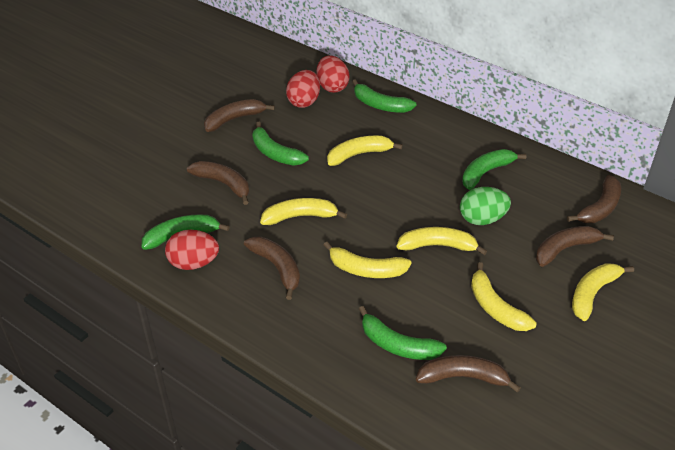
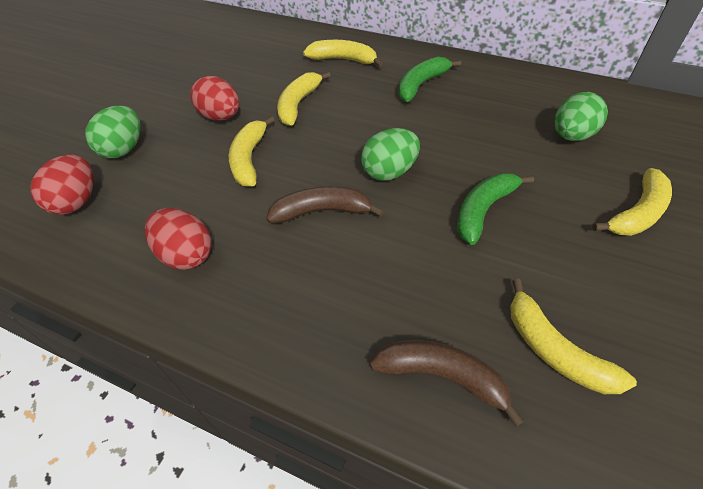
brown banana: [187,161,249,205] [204,99,275,132] [244,237,300,300] [416,355,521,392] [536,226,614,267] [567,175,621,223] = 6 -> [266,187,384,223] [370,340,524,427] = 2
green banana: [142,214,230,250] [252,122,309,166] [352,79,417,113] [359,306,447,360] [462,149,526,190] = 5 -> [398,57,461,102] [457,173,534,245] = 2
green egg: [460,187,511,225] = 1 -> [85,105,141,158] [361,128,420,181] [554,92,608,141] = 3
yellow banana: [260,198,347,225] [324,242,412,278] [327,136,403,166] [397,227,487,255] [471,262,537,331] [572,263,634,321] = 6 -> [229,116,275,187] [277,71,331,126] [303,40,383,67] [510,279,637,394] [592,168,672,236] = 5

